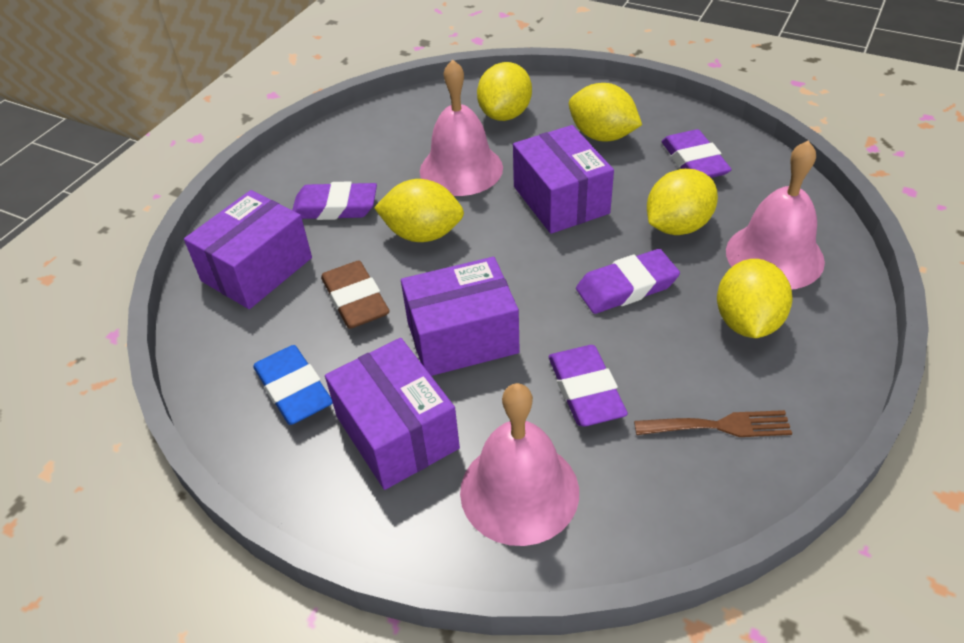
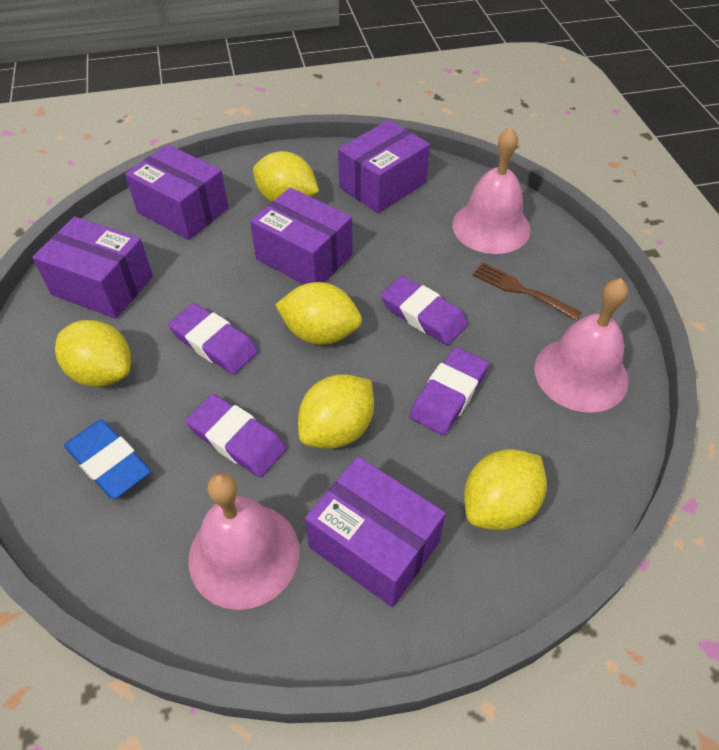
brown eraser: [321,260,390,329] = 1 -> none = 0
purple box: [184,190,312,309] [325,338,460,490] [401,257,520,376] [513,125,614,234] = 4 -> [32,217,153,319] [125,144,229,240] [250,188,353,284] [305,456,446,607] [338,120,430,213] = 5

